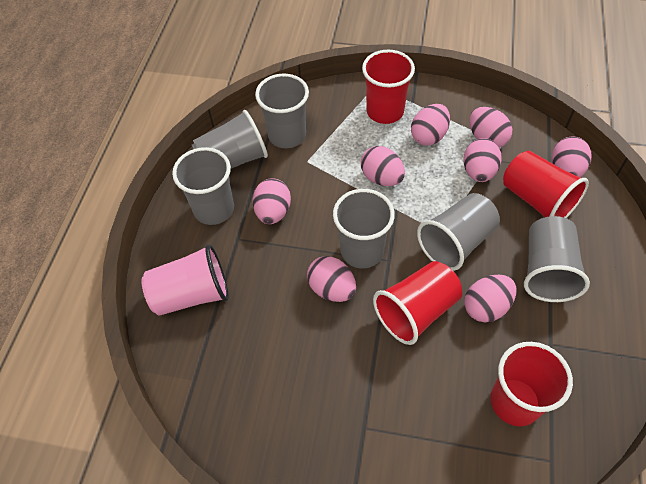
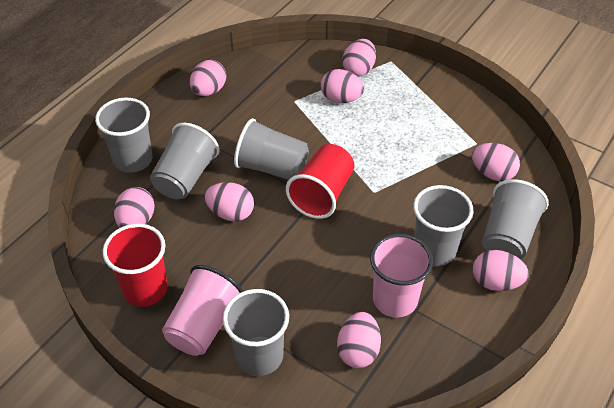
pink cup: [141,244,229,316] = 1 -> [162,265,244,356] [370,234,433,317] = 2
red cup: [362,50,415,124] [373,261,462,345] [490,342,573,426] [503,151,589,218] = 4 -> [103,224,168,307] [286,144,354,219] = 2

